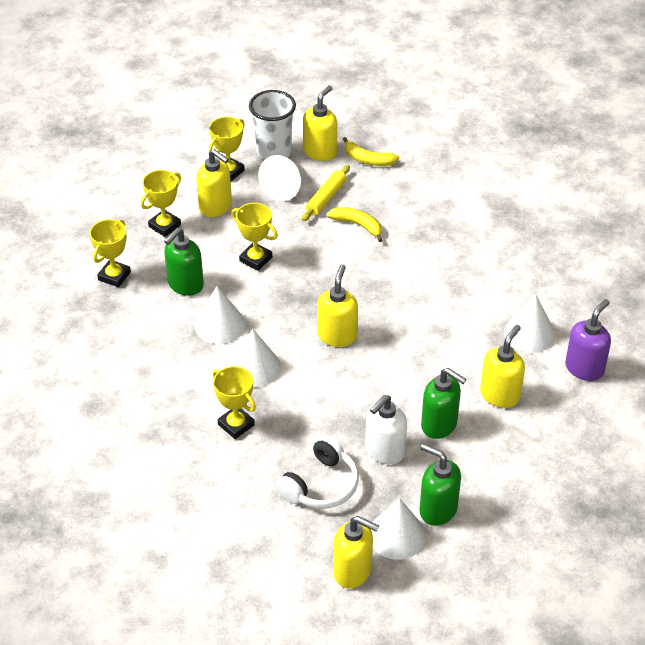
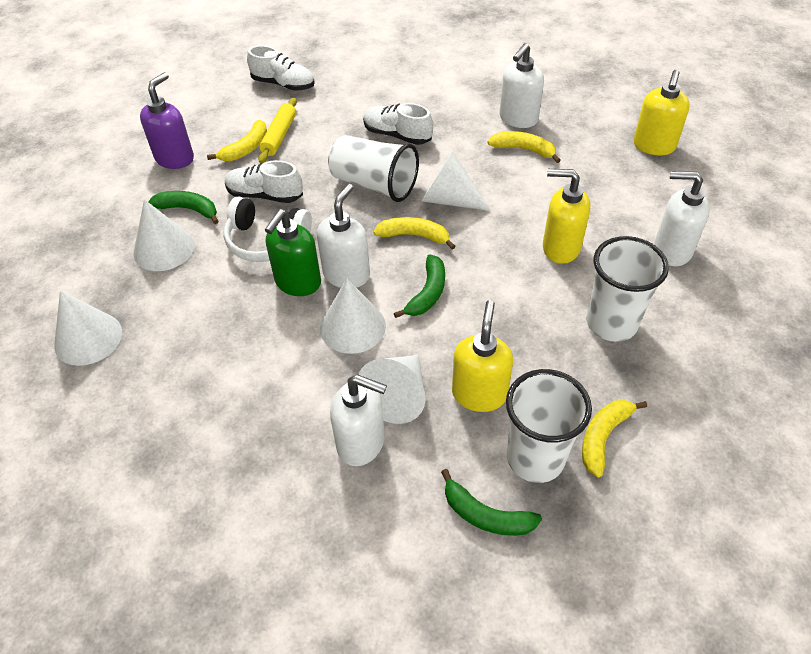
green banana: none = 0 -> [148,191,219,224] [394,254,445,318] [441,469,542,536] = 3
green soap dispenser: [164,228,204,296] [419,444,461,526] [421,368,466,439] = 3 -> [265,209,321,296] = 1
white cup: [249,90,296,160] = 1 -> [328,135,419,202] [506,369,592,483] [587,236,669,342] = 3
white shoe: none = 0 -> [225,160,303,203] [247,45,315,91] [363,103,433,145] = 3
white soap dispenser: [365,395,407,464] = 1 -> [317,184,370,288] [330,375,387,466] [499,43,544,128] [654,171,710,266] = 4
yellow banana: [327,207,382,242] [343,137,399,166] = 2 -> [207,120,267,161] [373,217,455,249] [487,131,561,163] [582,400,647,477] = 4
yellow soap dispenser: [196,149,232,217] [303,85,337,161] [317,264,358,347] [333,516,379,589] [480,325,525,408] = 5 -> [452,300,513,412] [543,169,590,264] [634,70,690,155] = 3
yellow trophy: [90,219,131,287] [141,170,181,237] [209,117,245,181] [212,366,256,439] [231,203,278,271] = 5 -> none = 0

